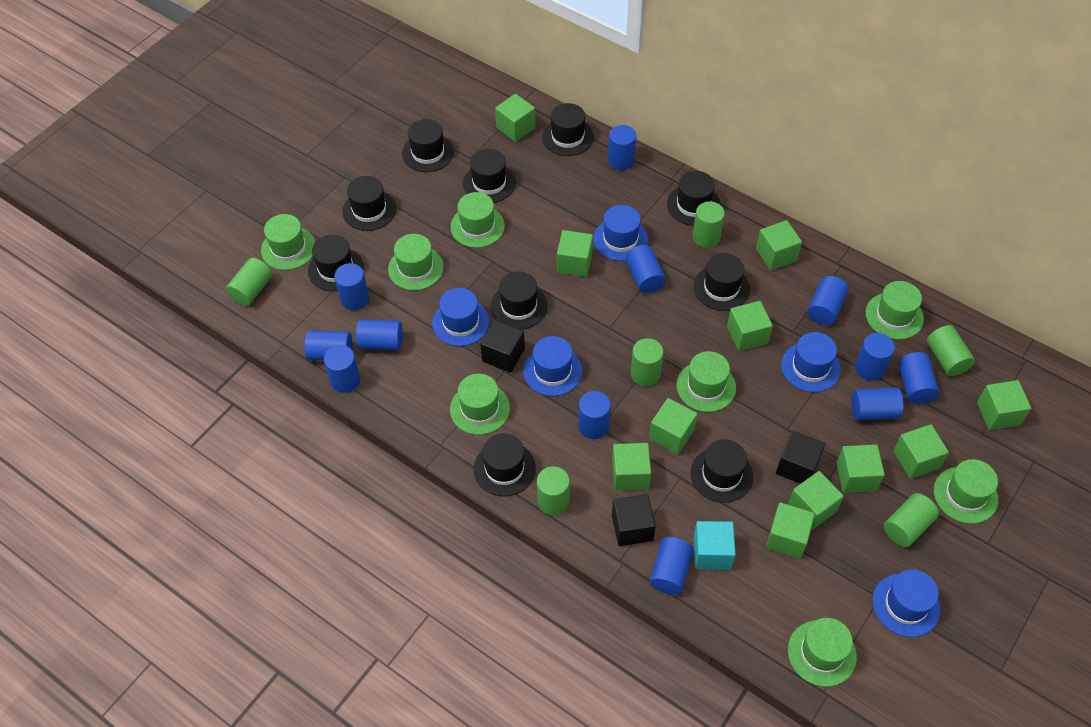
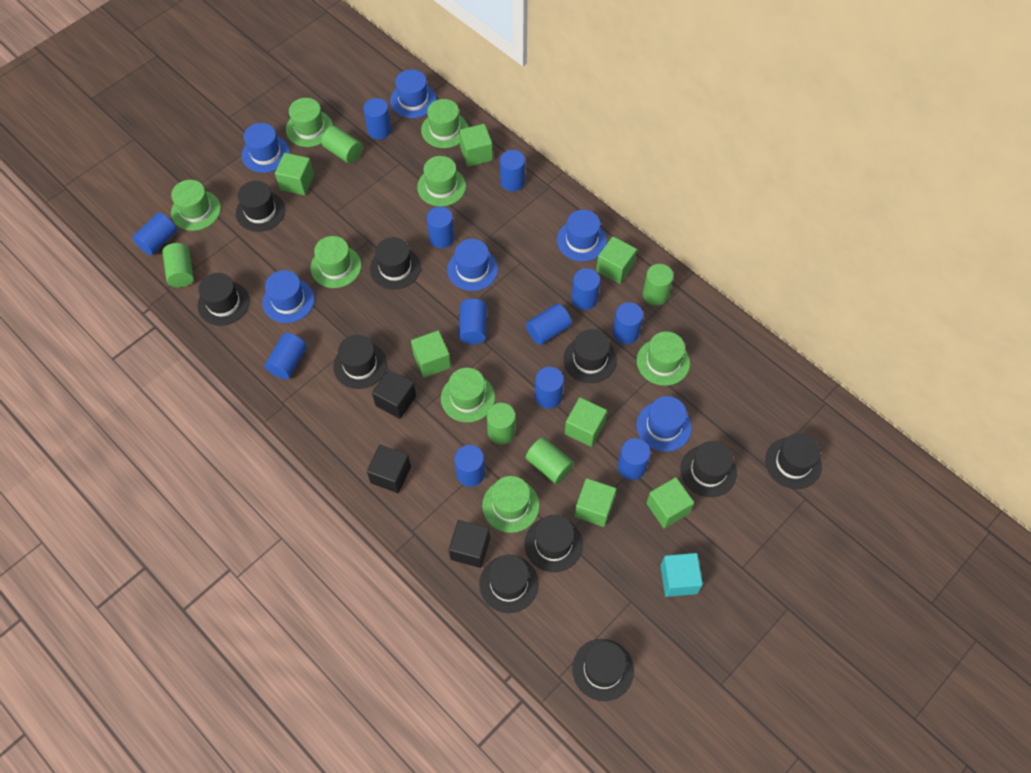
blue hat: [432,288,489,346] [523,336,582,396] [593,205,648,261] [781,332,841,392] [872,569,940,637] = 5 -> [242,123,290,173] [262,270,314,323] [390,70,436,118] [447,239,498,291] [557,210,607,261] [636,396,692,452] = 6
green cube: [495,94,536,142] [557,230,593,277] [612,443,651,491] [649,398,697,454] [727,301,773,351] [756,220,802,270] [766,502,815,558] [788,471,844,530] [836,444,885,493] [893,424,949,479] [977,380,1031,430] = 11 -> [275,153,314,195] [411,330,451,378] [459,124,493,167] [565,397,607,447] [575,478,617,527] [596,236,637,284] [646,477,694,529] = 7
green cylinder: [226,258,272,306] [537,466,570,515] [631,338,663,386] [693,201,725,248] [884,493,939,547] [927,325,975,376] = 6 -> [162,243,194,287] [321,126,363,164] [487,403,516,444] [526,437,574,484] [643,264,674,305] = 5

